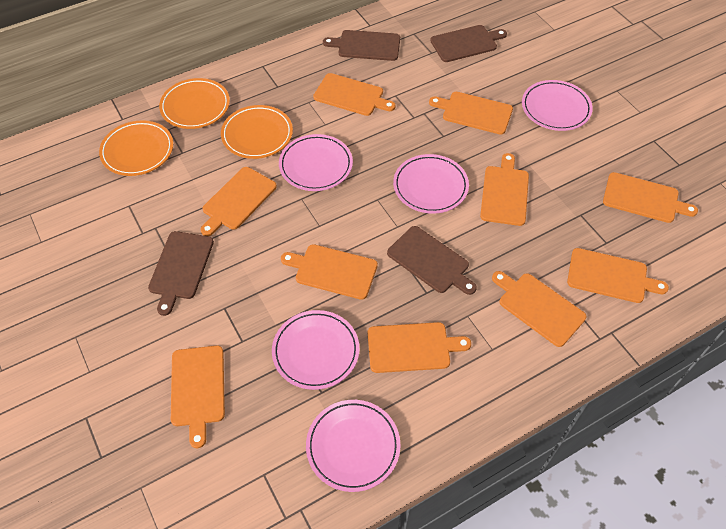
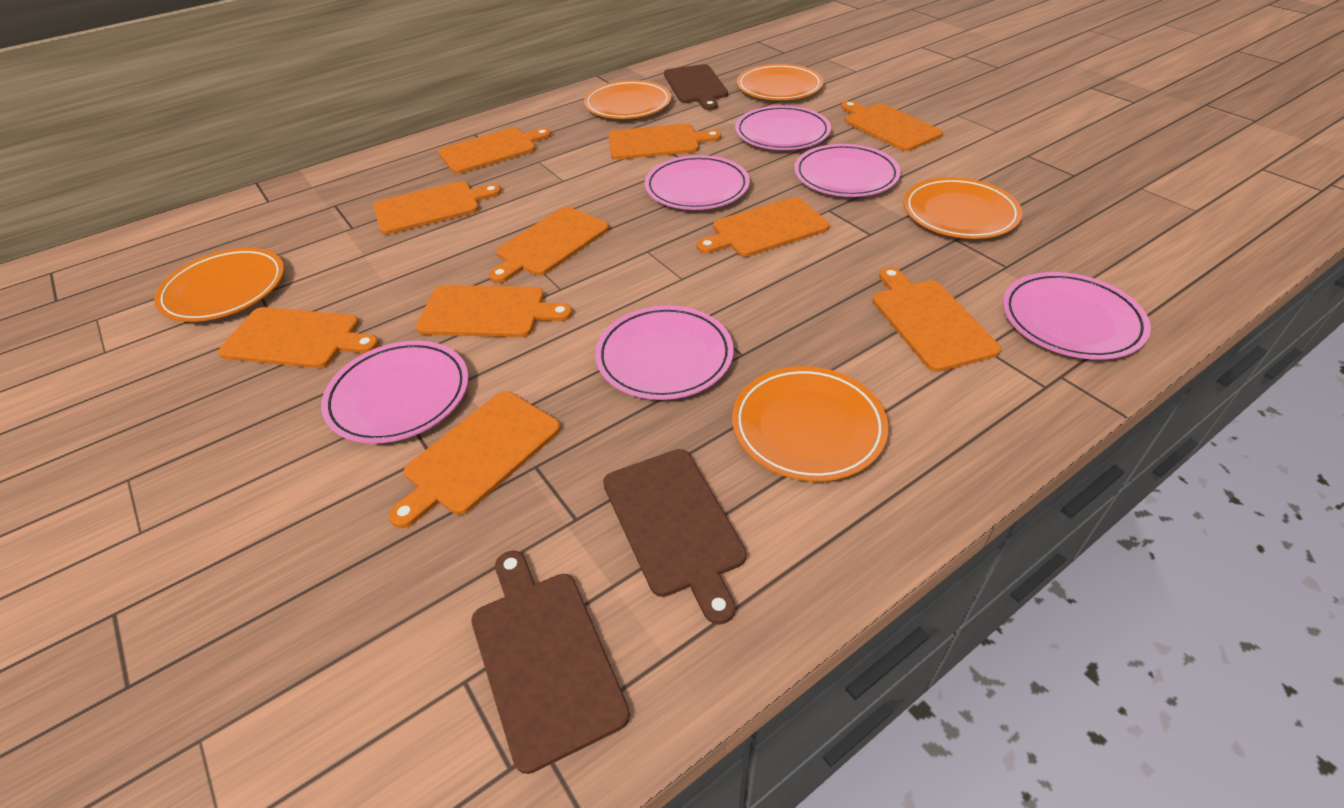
brown cutting board: [148,231,214,316] [323,30,400,61] [387,226,477,295] [430,25,507,62] = 4 -> [471,550,630,774] [603,449,747,625] [664,64,728,110] = 3
orange plate: [99,120,173,176] [159,78,230,129] [221,105,293,159] = 3 -> [154,248,284,322] [584,80,671,119] [732,366,888,482] [737,64,824,100] [903,177,1022,239] = 5
pink plate: [272,310,359,390] [279,134,353,191] [306,400,400,492] [393,154,469,214] [522,80,593,131] = 5 -> [321,341,469,444] [595,306,734,400] [645,155,750,210] [735,105,831,150] [794,144,901,197] [1003,272,1151,360] = 6

